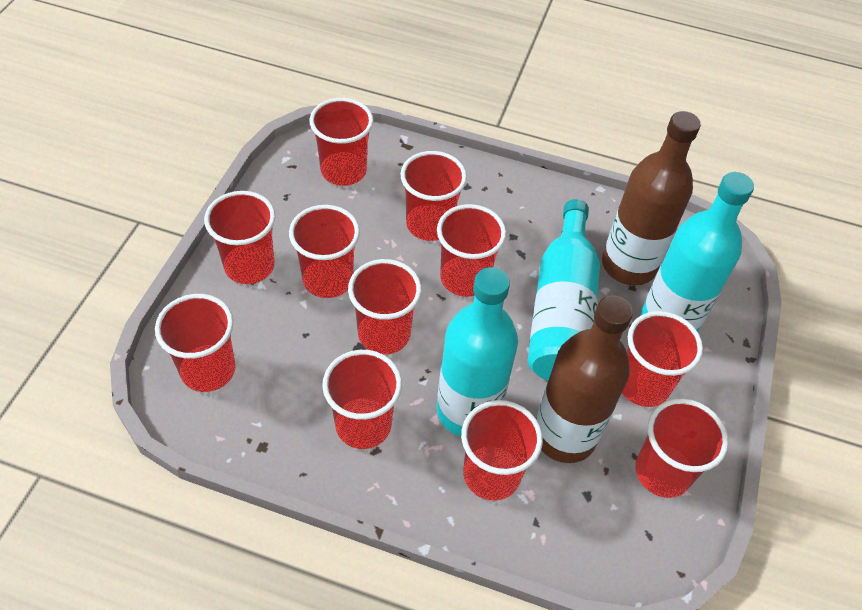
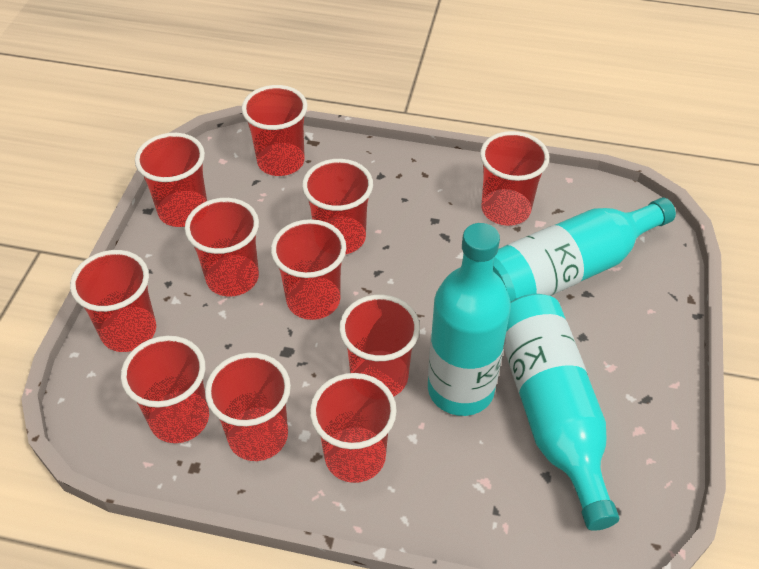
brown bottle: [536,296,633,463] [602,111,701,285] = 2 -> none = 0

